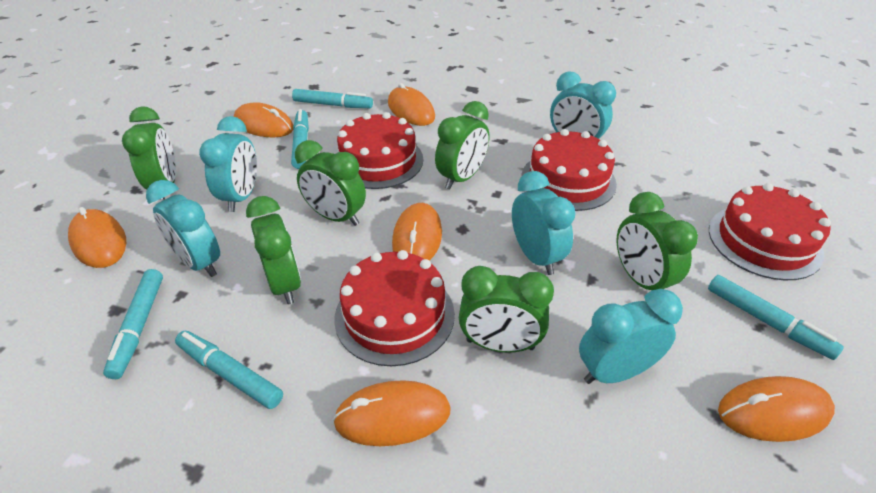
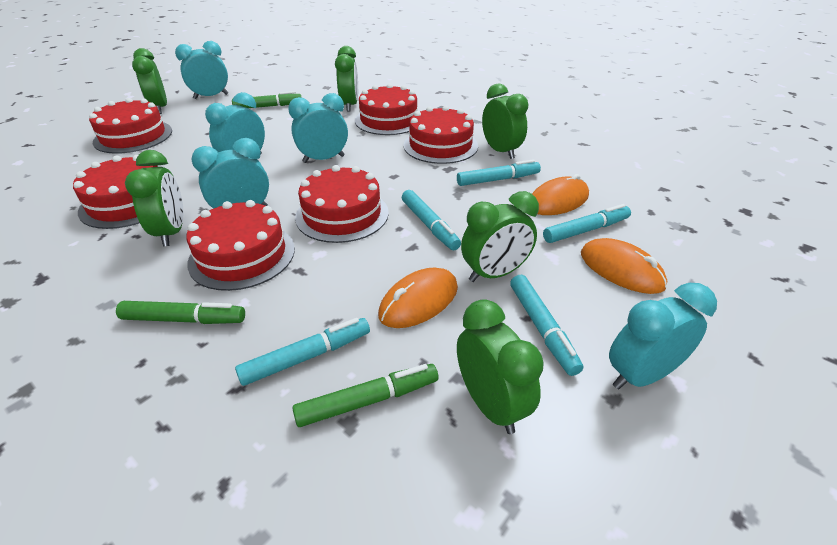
green marker: none = 0 -> [116,301,245,324] [232,91,302,108] [293,364,438,427] = 3
orange mouse: [68,207,126,268] [234,102,294,137] [333,380,451,446] [388,83,435,126] [392,203,442,261] [718,376,835,442] = 6 -> [378,268,458,328] [532,174,589,215] [581,238,667,294] = 3
red cake: [334,250,455,366] [337,112,423,189] [521,129,617,211] [709,183,831,280] = 4 -> [73,155,158,229] [89,98,172,154] [186,200,295,291] [295,165,389,243] [355,84,418,135] [403,106,478,164] = 6

